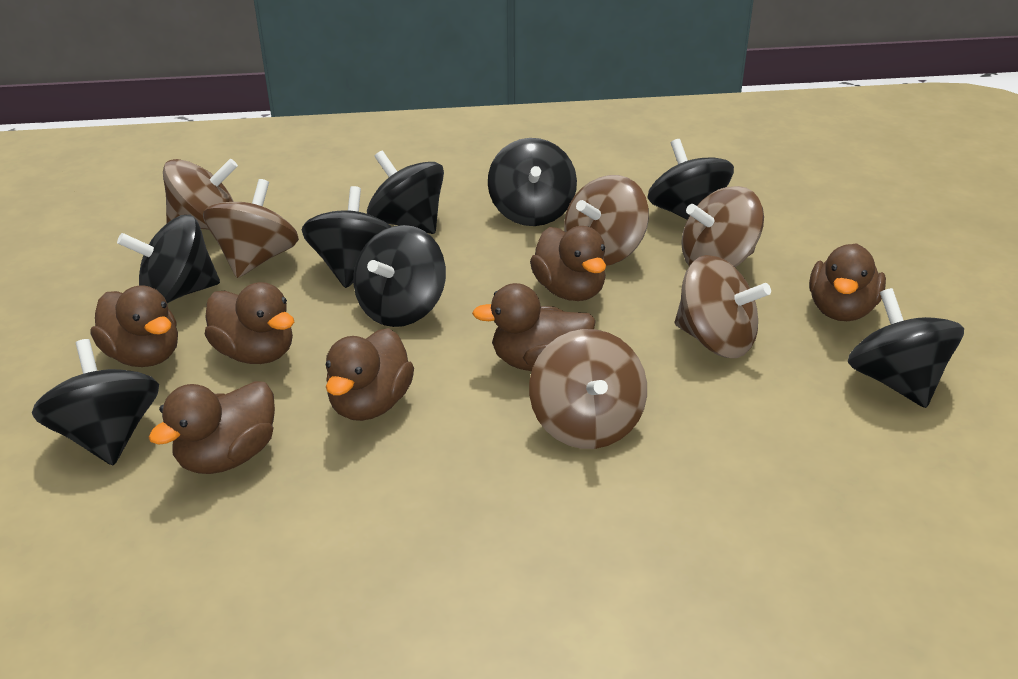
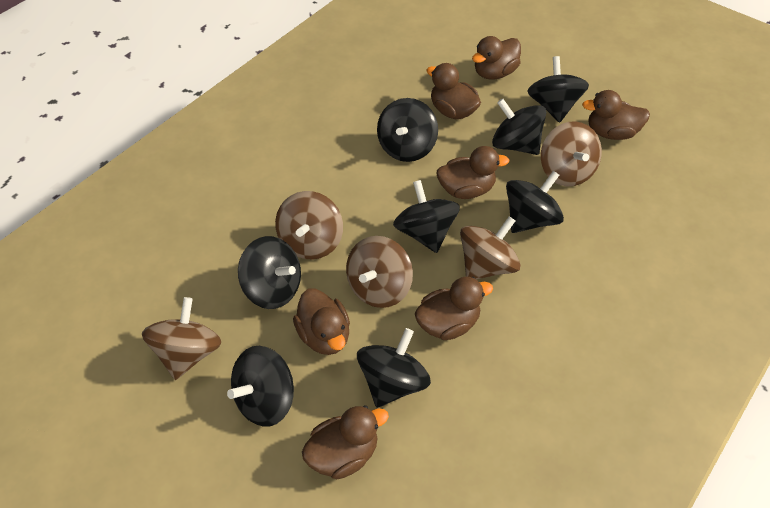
brown spinning top: [163,159,238,230] [203,179,299,278] [529,329,647,449] [564,175,649,266] [675,255,771,358] [681,186,764,267] = 6 -> [142,297,221,380] [275,191,343,259] [346,236,413,308] [460,216,521,280] [541,121,602,186] = 5

